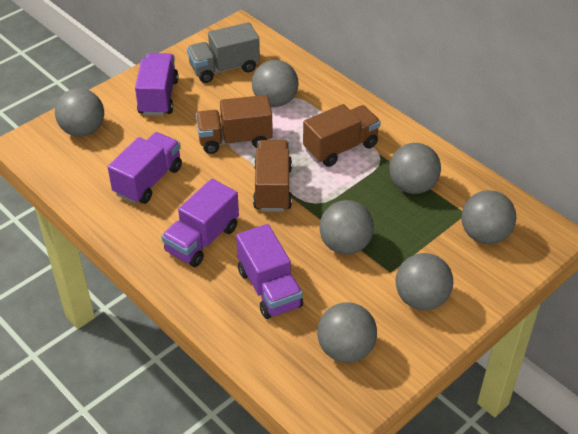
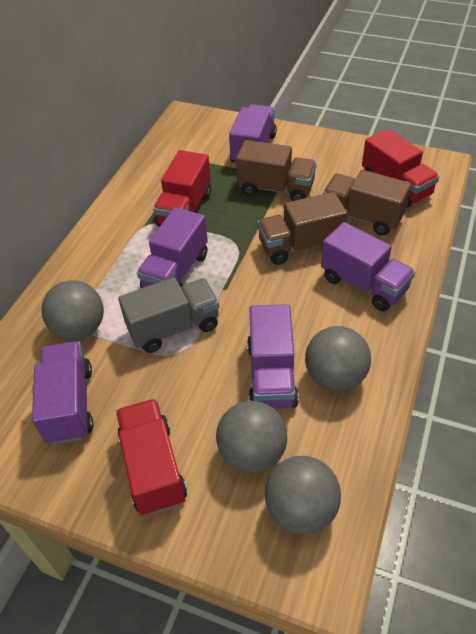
grey ball: [55,88,104,137] [252,60,298,107] [317,302,377,363] [319,200,374,255] [389,143,441,194] [396,253,453,310] [461,190,516,244] = 7 -> [41,280,104,340] [216,401,287,473] [265,456,341,535] [305,326,371,392] = 4
purple truck: [108,132,182,204] [135,53,179,116] [161,179,239,267] [236,224,303,319] = 4 -> [32,342,93,445] [137,207,208,288] [229,104,277,164] [247,304,299,408] [321,222,415,311] = 5
red truck: none = 0 -> [116,399,187,515] [153,150,211,226] [362,129,439,208] = 3

